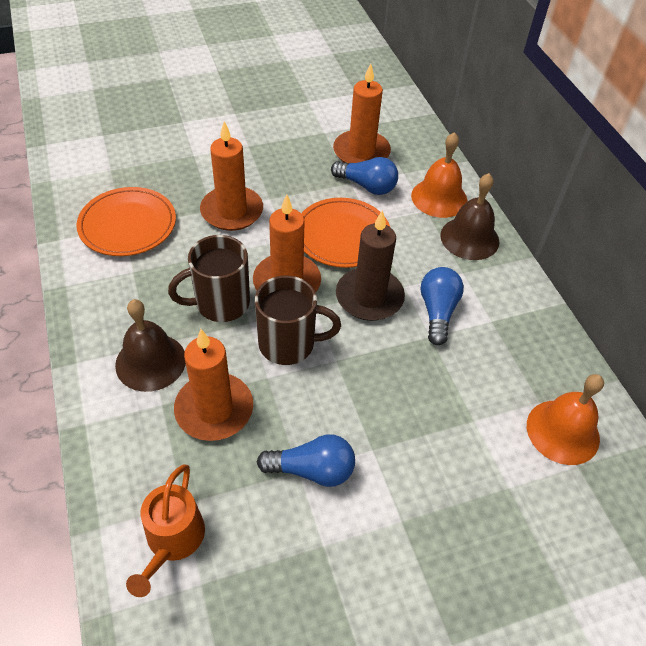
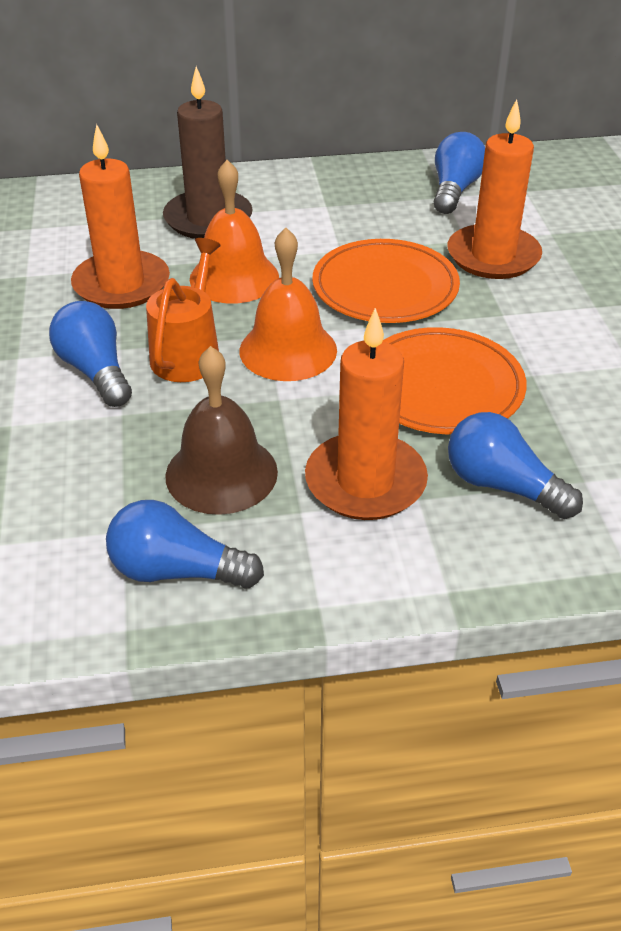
blue light bulb: [257,434,355,487] [331,157,398,195] [421,267,464,345] = 3 -> [49,301,132,407] [106,500,264,589] [433,132,485,214] [448,412,583,519] = 4
brown bell: [115,299,186,392] [440,173,499,260] = 2 -> [165,346,278,515] = 1
brown mug: [168,235,250,322] [255,275,341,365] = 2 -> none = 0
orange candle: [174,329,253,441] [200,121,263,231] [253,194,321,293] [333,63,391,163] = 4 -> [71,124,170,309] [305,308,428,520] [447,99,542,279] = 3

